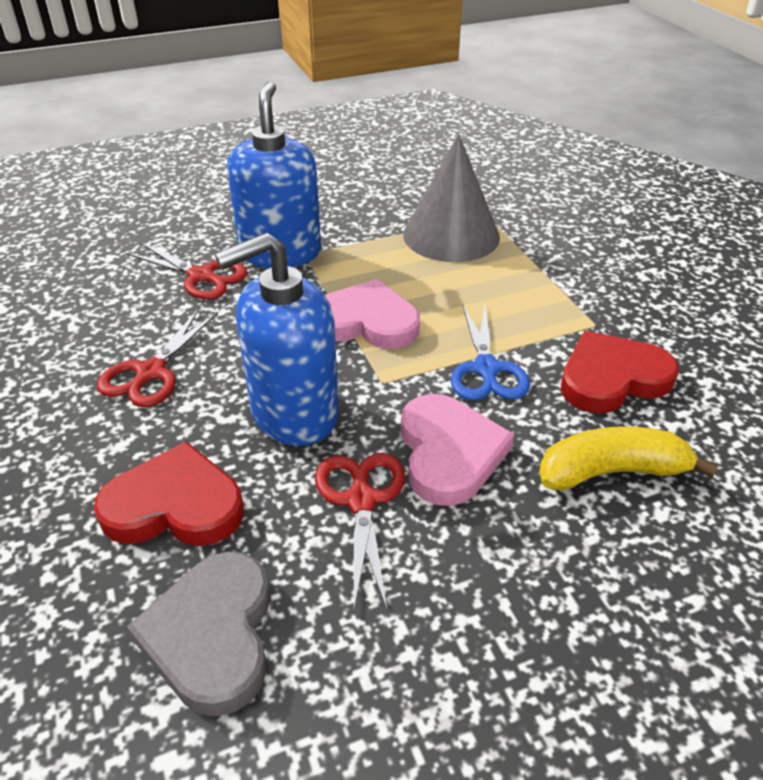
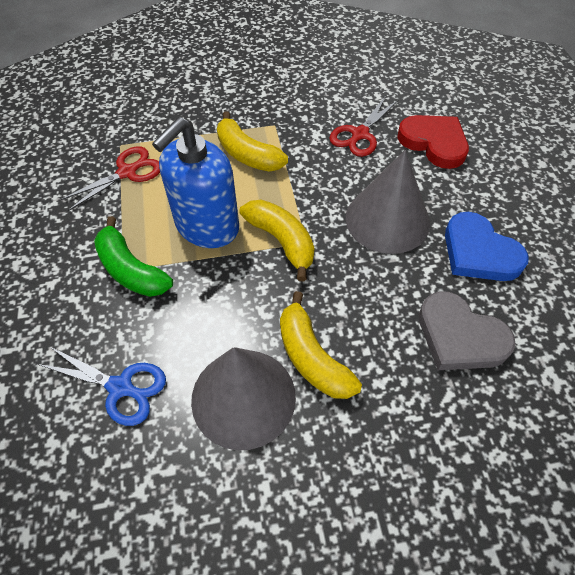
blue heart: none = 0 -> [445,212,529,281] = 1
blue soap dispenser: [215,233,339,446] [227,81,321,268] = 2 -> [152,117,239,248] = 1
green banana: none = 0 -> [94,216,173,297] = 1
grey cone: [403,134,500,262] = 1 -> [191,347,296,450] [346,150,430,254] = 2
pink heart: [325,279,420,349] [401,394,514,506] = 2 -> none = 0
red heart: [94,441,244,546] [561,331,679,413] = 2 -> [397,115,469,169] = 1
red scissors: [97,308,218,407] [126,243,248,300] [315,453,405,609] = 3 -> [59,146,160,211] [329,97,398,157] = 2
yellow banana: [539,426,718,491] = 1 -> [217,111,288,172] [239,200,315,281] [280,291,362,399] = 3

